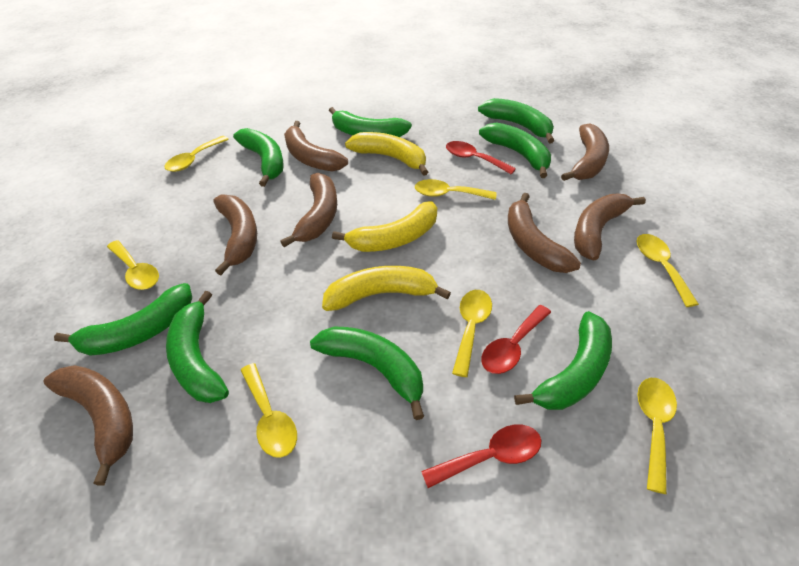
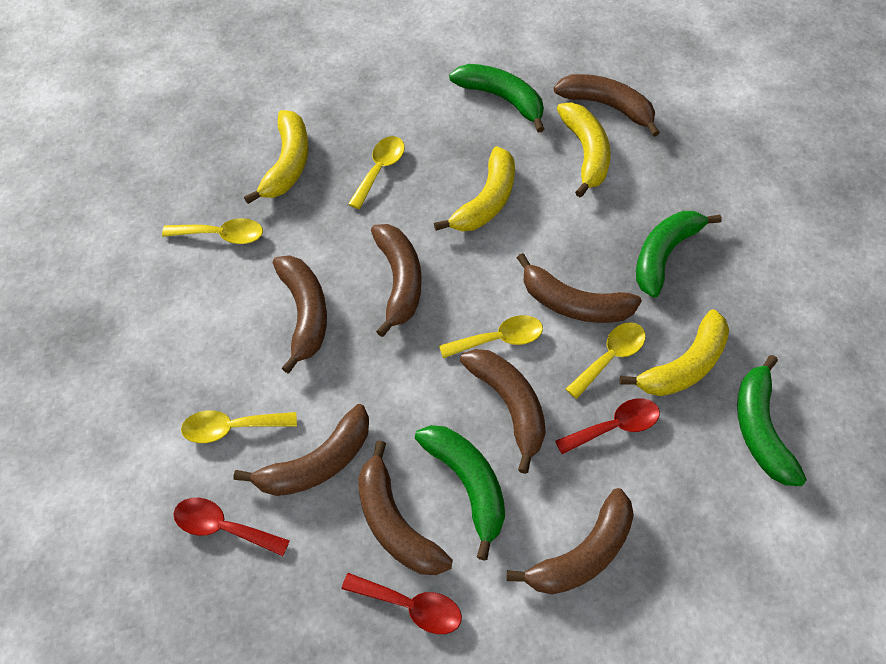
brown banana: [43,365,133,486] [214,194,257,275] [280,173,337,247] [284,121,348,171] [508,193,581,273] [561,123,609,181] [574,194,646,260] = 7 -> [234,404,369,496] [273,255,327,373] [358,440,453,575] [371,224,422,337] [460,349,546,474] [507,488,634,595] [517,253,642,323] [554,74,660,137] = 8
green banana: [54,283,192,356] [166,291,229,403] [233,128,284,187] [310,327,424,420] [329,107,412,137] [478,98,554,143] [479,122,551,178] [514,311,612,410] = 8 -> [415,425,505,561] [449,64,544,133] [636,211,722,298] [737,355,807,486] = 4
yellow banana: [322,266,451,311] [332,201,437,252] [345,132,428,176] = 3 -> [244,110,308,204] [434,146,515,231] [557,102,611,197] [620,309,729,396] = 4
yellow spoon: [107,240,159,290] [165,136,229,172] [240,363,297,458] [415,179,496,200] [452,290,492,377] [637,234,699,307] [637,378,677,494] = 7 -> [162,218,263,244] [181,410,297,443] [348,136,405,209] [439,315,543,358] [566,322,646,399] = 5

